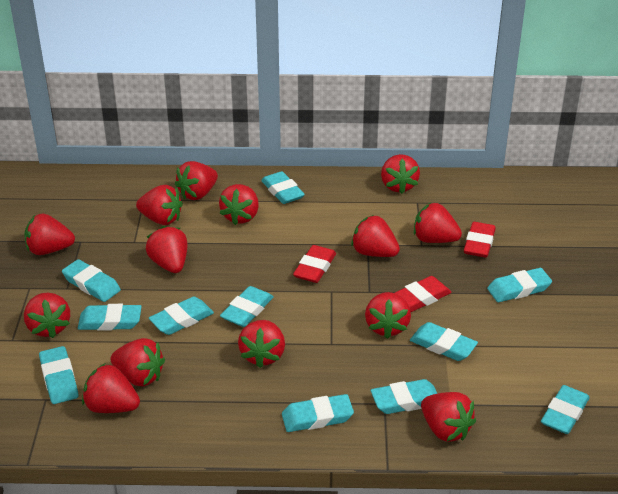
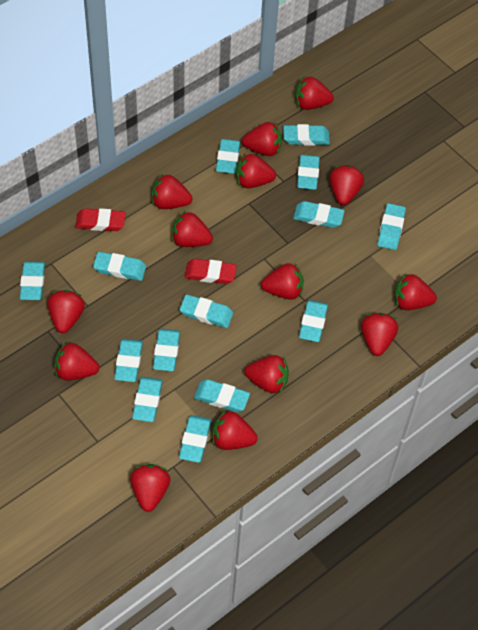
red eraser: [293,245,336,283] [395,276,452,312] [464,222,496,258] = 3 -> [75,208,126,231] [184,259,237,284] = 2
turquoise eraser: [39,346,78,404] [62,259,121,302] [78,304,142,331] [149,296,214,335] [220,286,273,327] [261,171,305,204] [282,394,354,432] [371,379,437,414] [410,322,478,361] [487,268,552,302] [541,385,590,434] = 11 -> [20,261,45,300] [93,252,146,281] [114,339,143,382] [132,377,163,422] [153,329,180,371] [179,415,211,463] [180,294,233,328] [194,379,250,412] [216,139,240,174] [283,124,330,146] [293,201,345,228] [297,155,320,190] [299,300,328,342] [378,203,406,250] = 14

